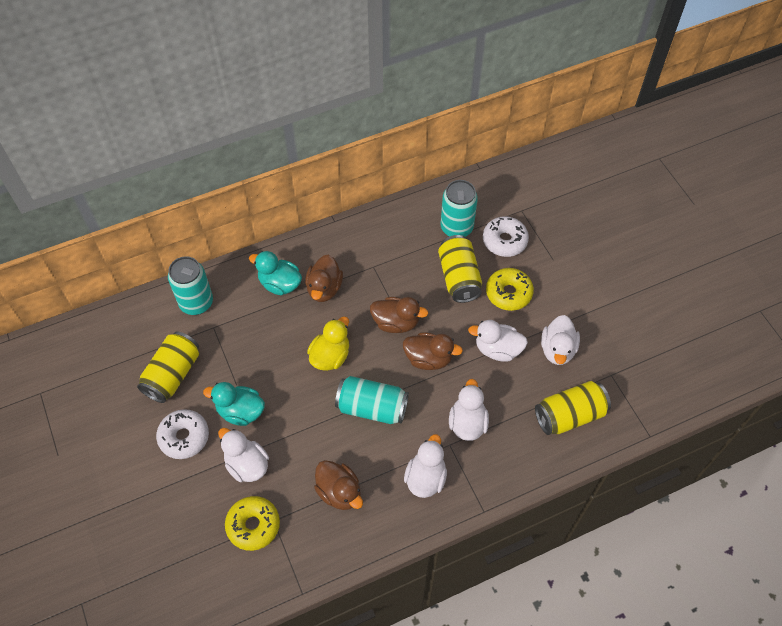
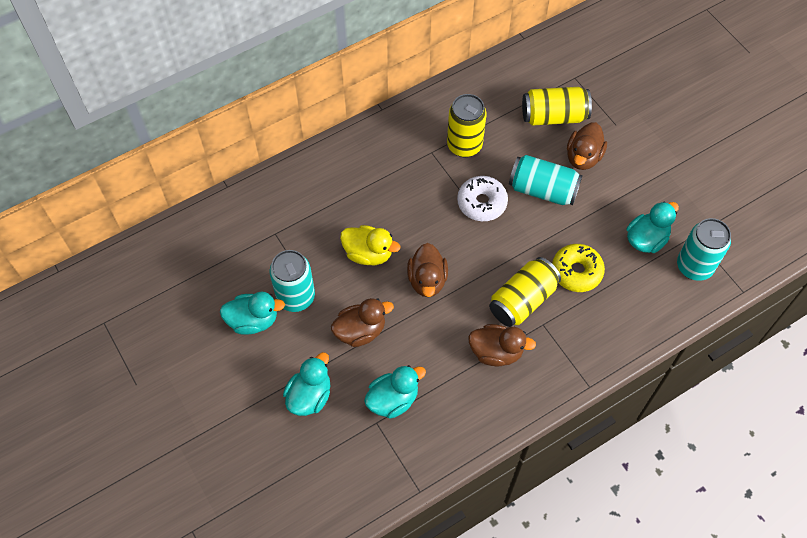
turquoise duck: [203,382,265,426] [249,251,302,295] = 2 -> [220,292,285,335] [283,352,330,416] [364,365,426,419] [626,201,679,253] = 4
white donut: [156,409,209,459] [483,216,529,257] = 2 -> [457,176,508,221] = 1
white duck: [218,428,269,482] [404,434,447,498] [449,379,489,441] [468,320,528,362] [541,315,580,365] = 5 -> none = 0
yellow donut: [225,496,280,551] [486,268,534,311] = 2 -> [552,244,605,292] = 1

